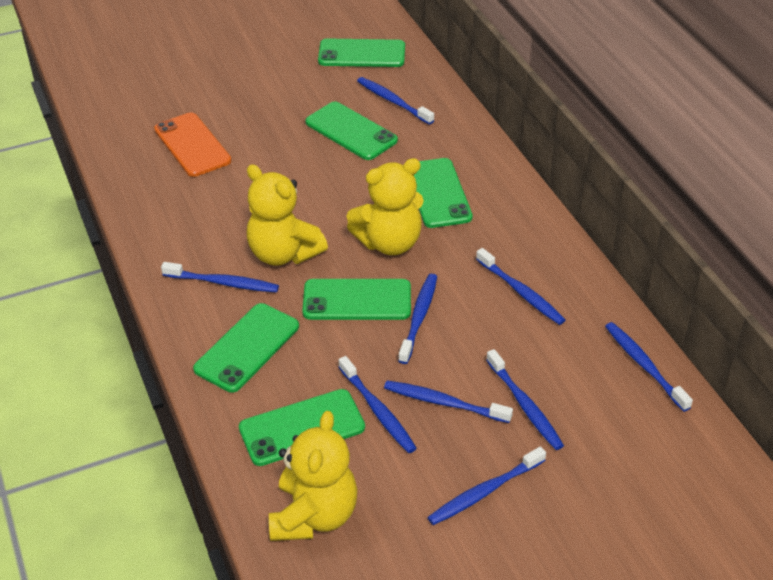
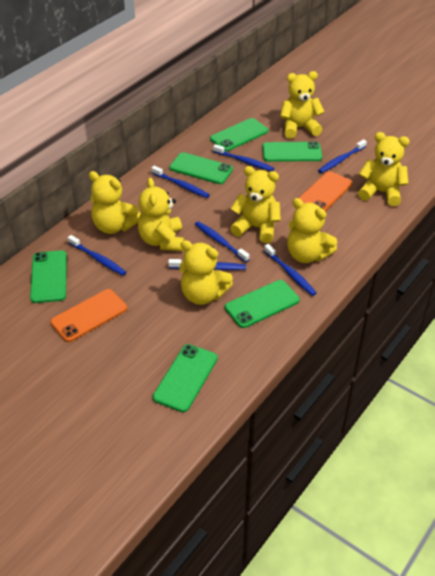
blue toothbrush: [161,262,279,293] [339,356,417,453] [357,77,434,125] [384,380,513,423] [398,274,437,364] [427,446,546,525] [476,248,566,325] [486,349,564,450] [605,322,693,412] = 9 -> [68,235,126,276] [151,166,210,198] [168,259,246,270] [195,221,250,262] [213,144,274,171] [264,244,317,296] [318,139,367,173] = 7
orange phone: [154,113,231,177] = 1 -> [50,289,127,342] [299,171,352,211] = 2
yellow teddy bear: [247,164,328,266] [269,411,357,541] [346,158,424,255] = 3 -> [89,171,140,234] [138,178,184,251] [179,240,233,305] [230,166,281,243] [280,71,324,139] [287,198,337,263] [358,132,410,206] = 7

